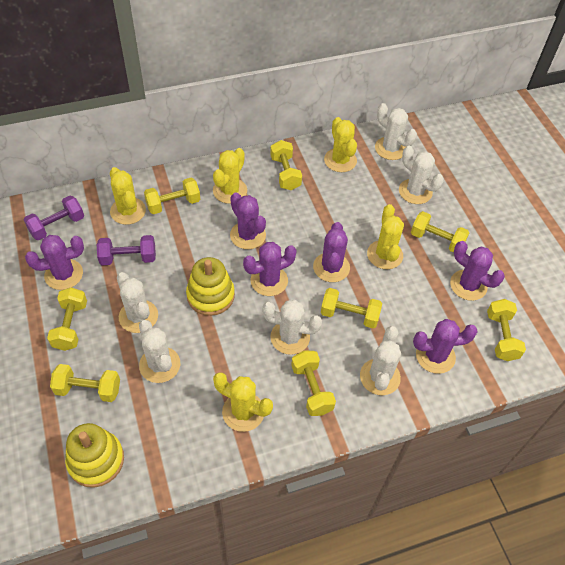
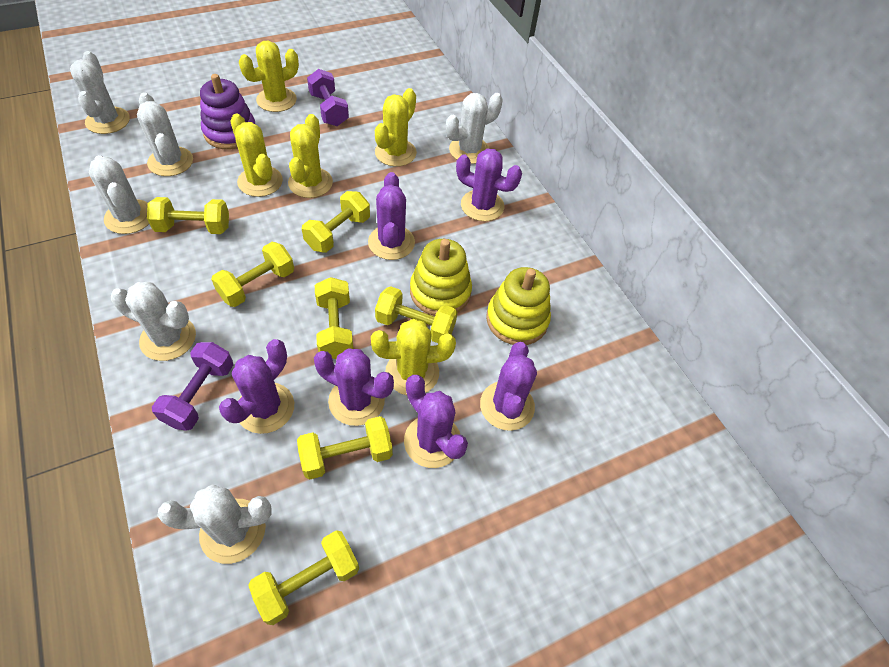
purple stacking toy: none = 0 -> [200,74,255,150] = 1
yellow dumbbell: [47,287,87,351] [50,364,120,402] [144,178,200,214] [270,140,302,190] [291,351,336,416] [321,288,382,329] [411,211,469,253] [487,299,526,361] = 8 -> [147,197,229,234] [211,242,294,307] [248,530,359,625] [297,416,393,480] [302,191,370,253] [315,277,353,359] [375,286,457,343] = 7

